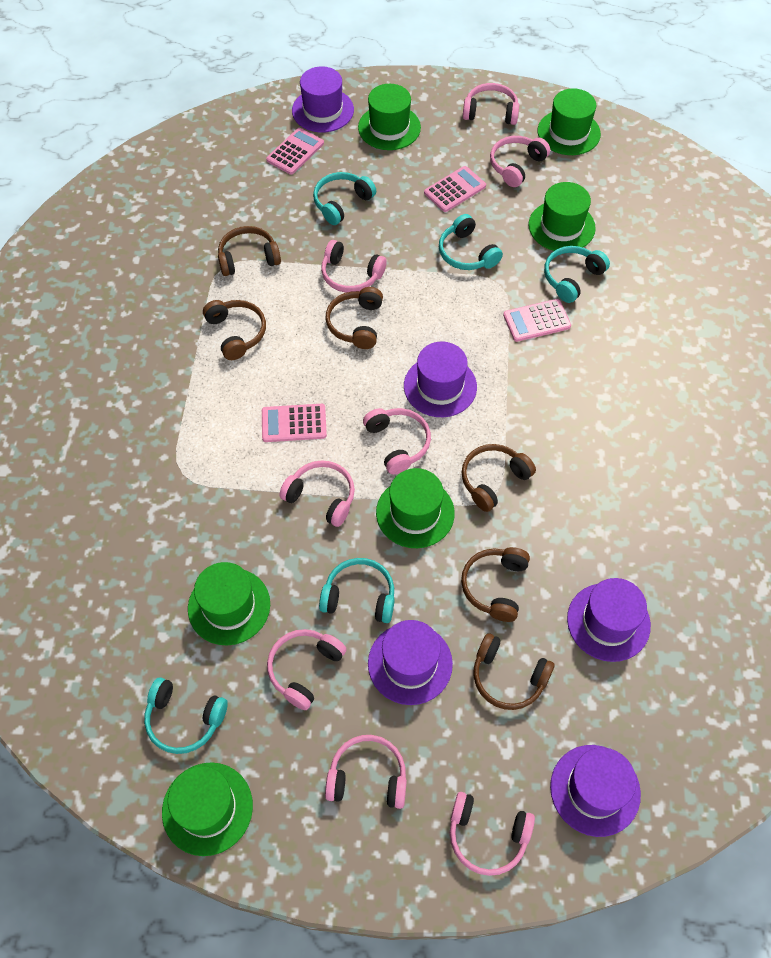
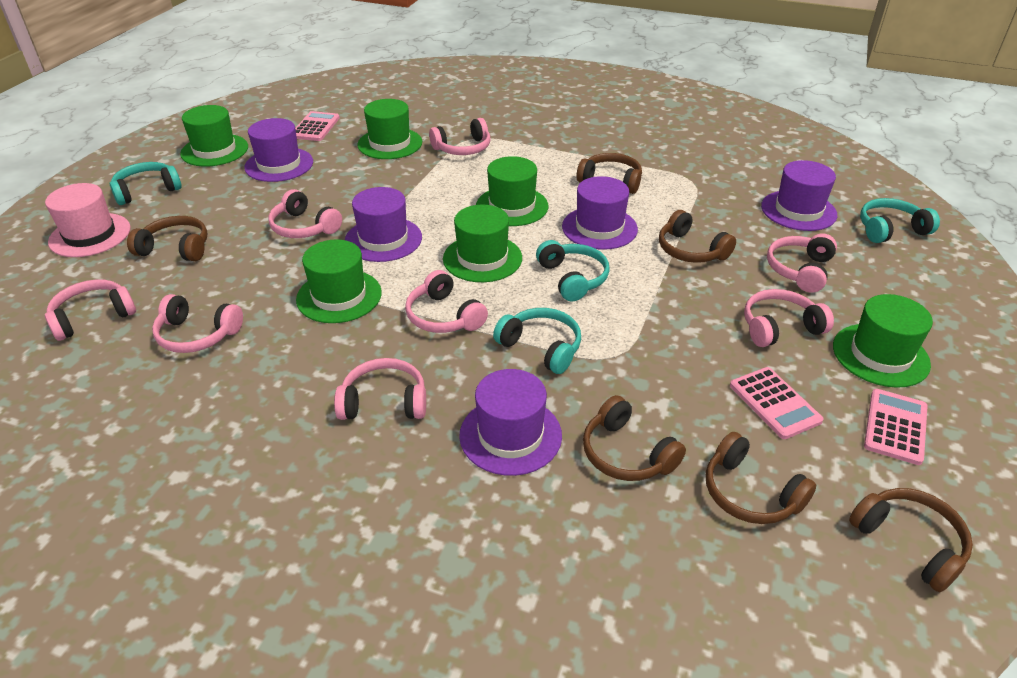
pink calculator: [262,404,327,442] [266,128,324,175] [424,166,486,212] [503,299,571,342] = 4 -> [295,111,340,141] [730,367,824,439] [864,389,928,465] = 3
pink hat: none = 0 -> [45,183,131,257] = 1
turquoise headphones: [144,677,228,754] [313,172,376,225] [319,558,395,623] [439,214,503,270] [544,246,610,303] = 5 -> [110,162,182,205] [493,308,581,374] [536,240,610,302] [860,198,940,243] = 4

